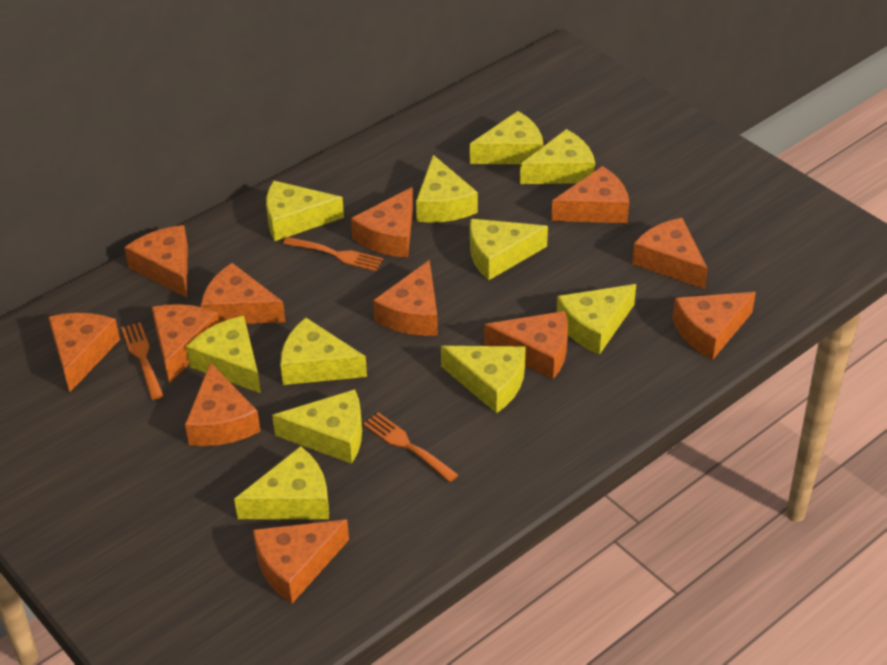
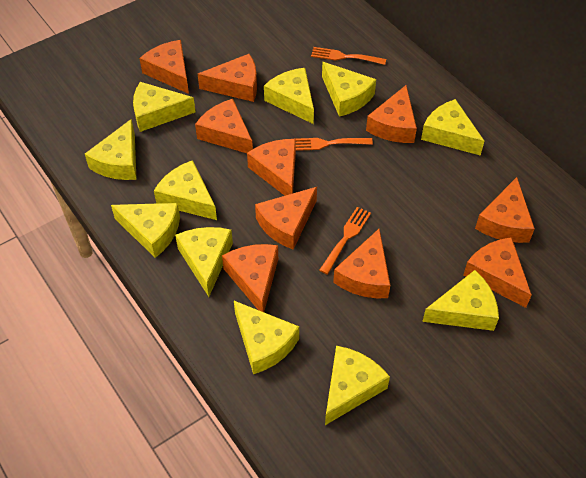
orange cheese: [48,313,120,392] [124,225,188,298] [152,304,219,384] [185,362,261,446] [201,263,285,324] [253,519,349,604] [351,187,413,257] [373,260,438,336] [484,311,568,379] [551,166,629,223] [632,218,708,289] [672,292,756,360] = 12 -> [139,40,189,94] [195,99,253,153] [198,54,257,102] [222,244,278,312] [247,139,296,196] [255,187,317,250] [333,228,390,298] [366,85,417,143] [463,237,532,308] [475,177,535,243] = 10

